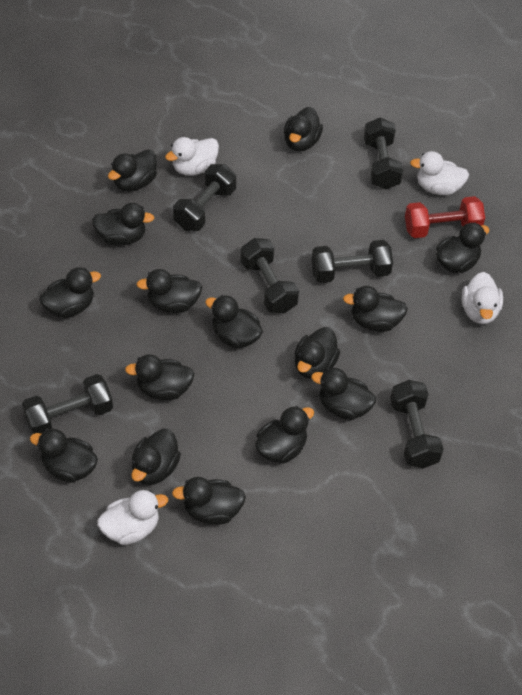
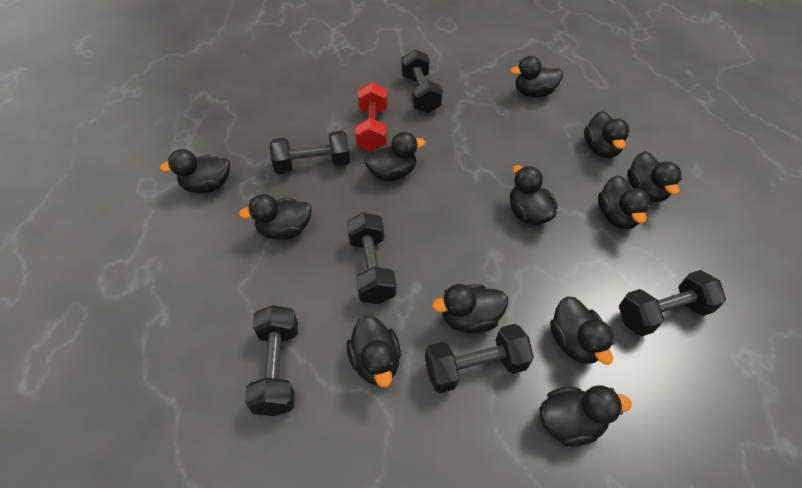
black duck: [30,429,98,483] [39,267,101,318] [92,203,154,245] [108,149,157,192] [125,354,195,401] [131,429,181,485] [136,269,202,313] [172,477,246,525] [205,295,263,348] [255,406,314,463] [284,107,323,151] [295,327,340,379] [311,368,376,420] [343,286,408,332] [436,222,490,273] = 15 -> [160,149,230,193] [239,194,312,240] [347,315,401,387] [364,132,426,181] [432,284,508,333] [510,56,563,97] [510,165,557,225] [539,385,632,447] [550,296,614,365] [584,111,630,158] [598,175,650,229] [627,151,682,202] = 12
white duck: [97,490,168,545] [165,137,219,176] [410,151,469,195] [462,272,503,324] = 4 -> none = 0

